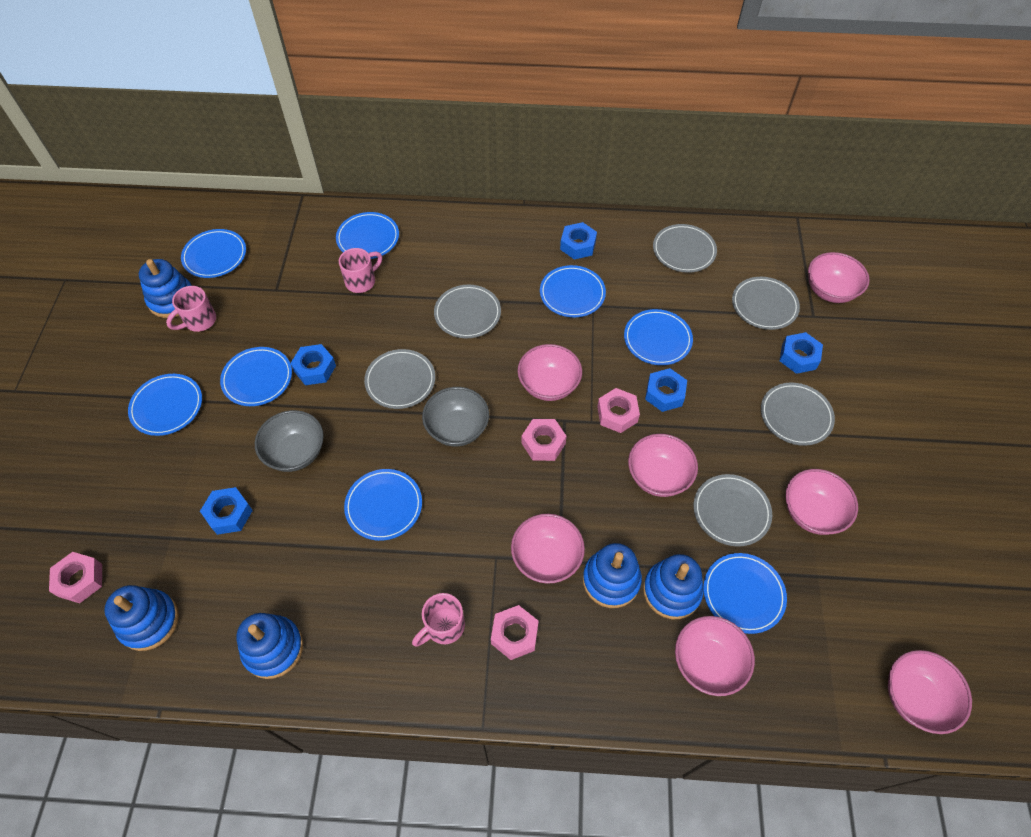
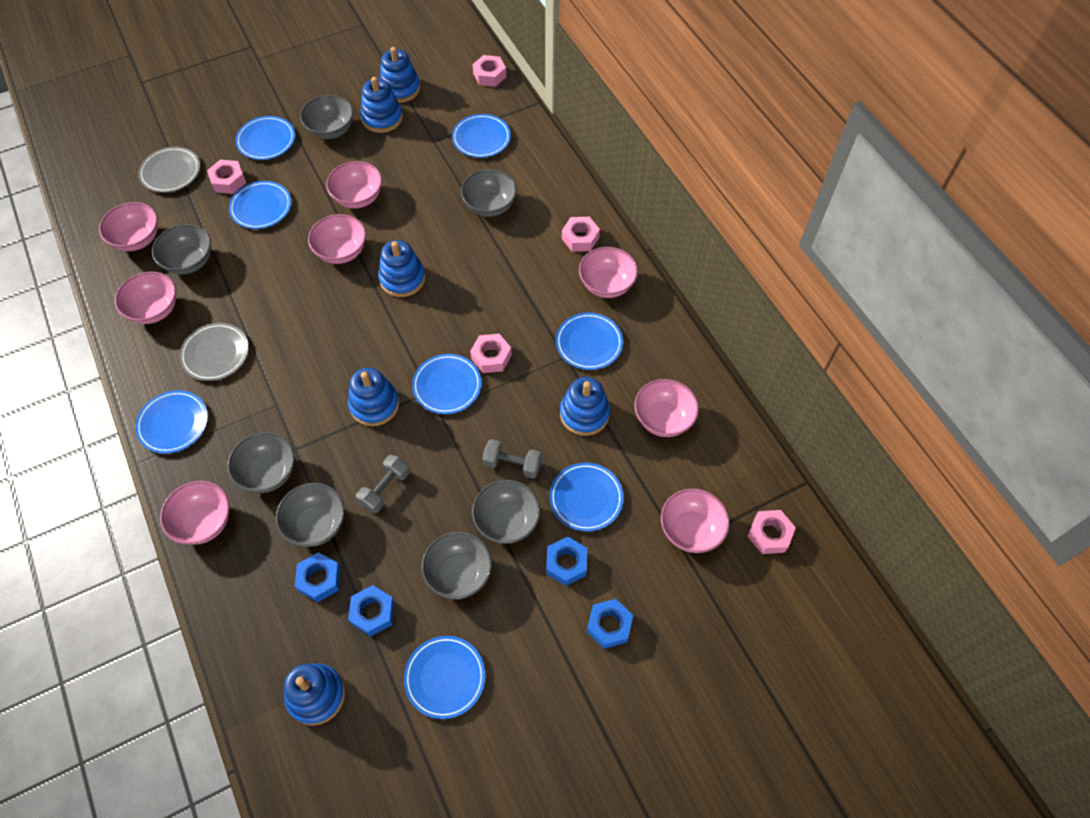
blue nut: [200,487,253,535] [290,344,336,385] [560,222,597,259] [645,368,687,412] [780,332,823,374] = 5 -> [295,552,341,602] [348,585,394,636] [546,537,587,586] [587,599,633,649] = 4
blue stacking toy: [104,585,179,651] [139,259,192,318] [236,613,303,679] [583,543,642,608] [643,554,703,619] = 5 -> [284,663,345,726] [348,367,399,426] [360,77,403,133] [378,240,425,297] [380,47,420,103] [560,377,610,436] = 6
grey bowl: [255,410,324,472] [422,387,489,446] = 2 -> [152,224,211,274] [227,432,295,493] [276,483,345,547] [300,95,353,139] [422,532,492,599] [461,169,517,217] [472,480,540,544] = 7
grey dumbbell: none = 0 -> [356,455,410,513] [482,439,542,479] = 2
grey plate: [364,349,435,409] [434,285,501,338] [653,224,717,273] [694,474,772,547] [732,277,800,330] [761,383,835,446] = 6 -> [138,147,200,193] [179,323,249,381] = 2
pink bowl: [511,514,585,584] [518,344,582,401] [628,434,698,497] [675,616,755,696] [785,469,858,535] [808,252,870,303] [888,650,972,734] = 7 -> [99,202,158,251] [115,272,176,324] [160,481,230,545] [308,214,366,264] [326,161,382,208] [579,247,638,298] [635,379,699,437] [661,488,730,553] = 8
pink mug: [166,286,216,332] [339,248,382,293] [412,593,465,647] = 3 -> none = 0
pink nut: [49,552,102,603] [491,605,539,660] [522,419,567,461] [597,388,640,433] = 4 -> [207,160,246,194] [470,334,512,373] [473,55,506,87] [562,217,600,252] [748,510,796,554] = 5

